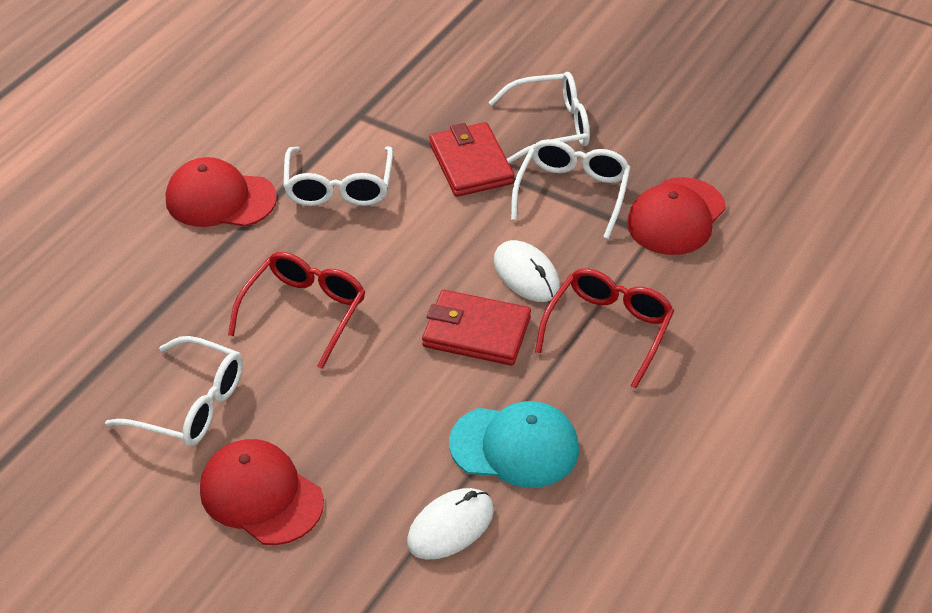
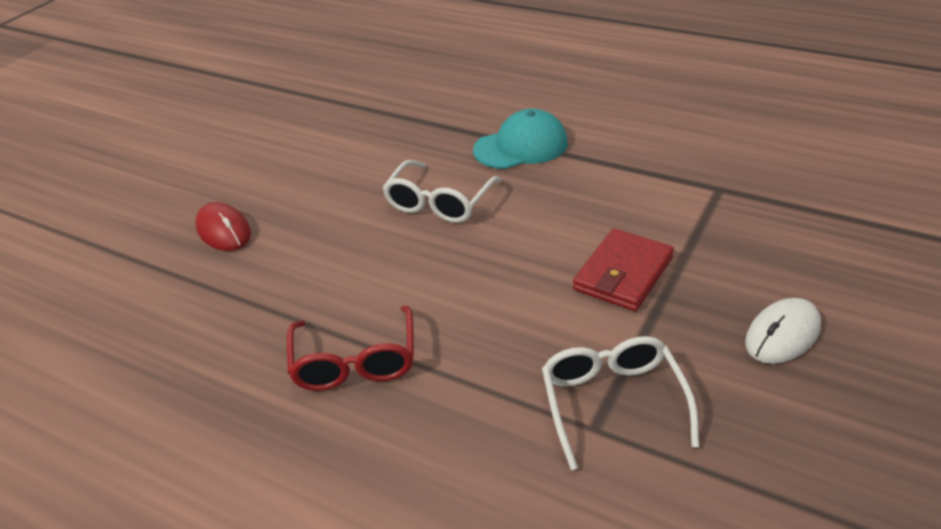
red cap: [166,157,277,227] [200,439,324,545] [627,177,726,255] = 3 -> none = 0
red glasses: [228,252,365,369] [535,269,674,389] = 2 -> [287,306,414,391] = 1
red mouse: none = 0 -> [195,202,251,251] = 1
red wallet: [422,290,531,365] [430,122,514,197] = 2 -> [573,228,674,311] = 1
white glasses: [105,336,243,446] [283,147,393,206] [489,72,590,163] [511,139,631,239] = 4 -> [383,160,502,223] [542,336,699,470] = 2
white mouse: [407,488,494,560] [494,240,560,302] = 2 -> [745,298,821,364] = 1

